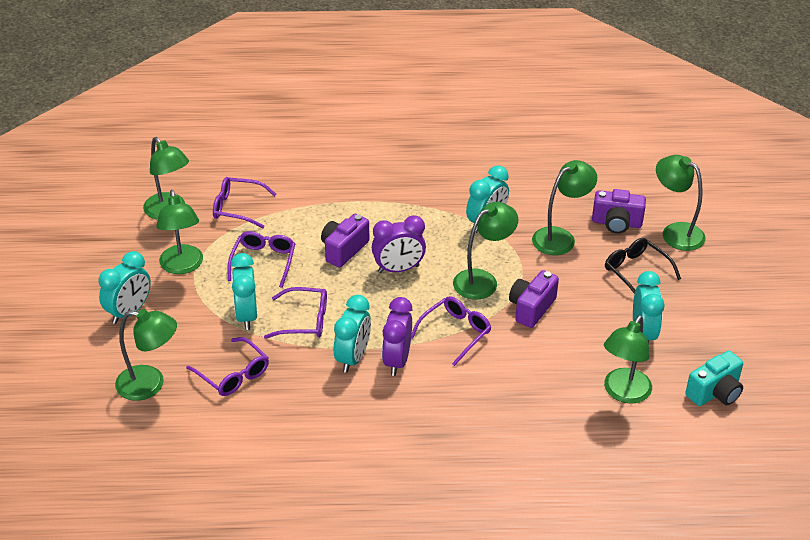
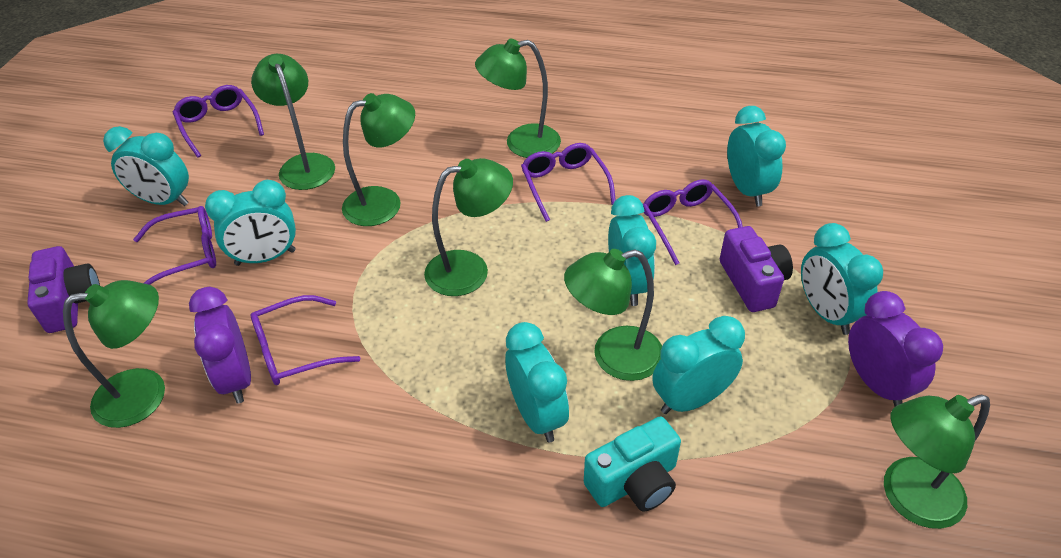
black glasses: [605,238,681,294] = 1 -> none = 0
purple camera: [321,214,369,268] [509,270,559,328] [592,189,646,234] = 3 -> [27,246,100,333] [720,226,793,312] = 2
turquoise clock: [98,251,151,324] [231,253,257,330] [334,295,371,373] [466,165,509,233] [633,271,665,343] = 5 -> [103,126,189,206] [205,180,296,266] [505,322,569,443] [608,195,656,306] [652,316,745,414] [727,106,786,206] [801,223,883,335] = 7

